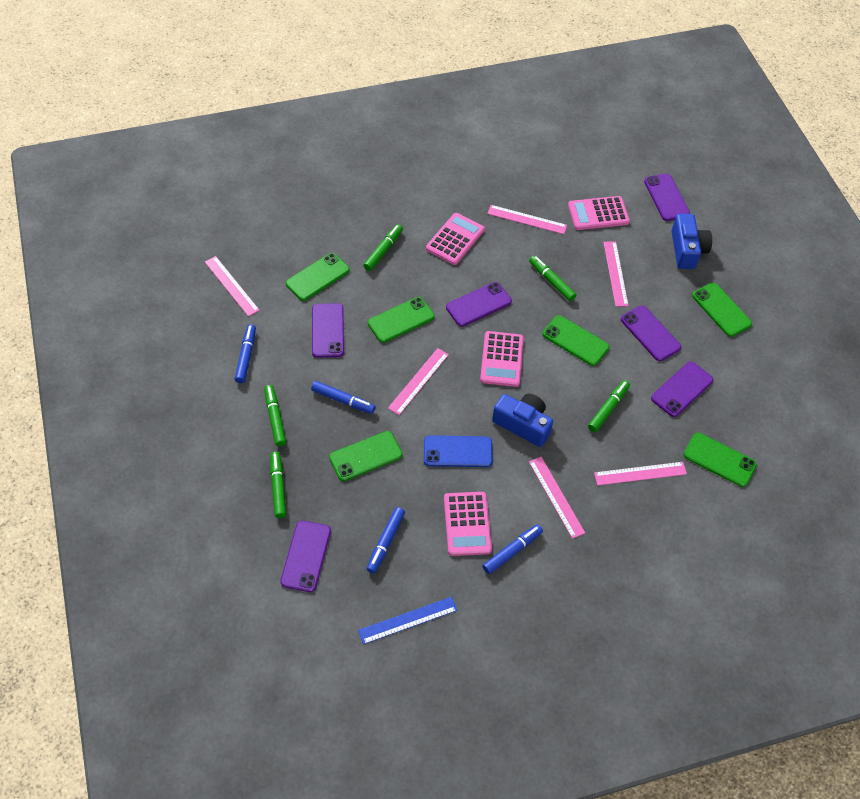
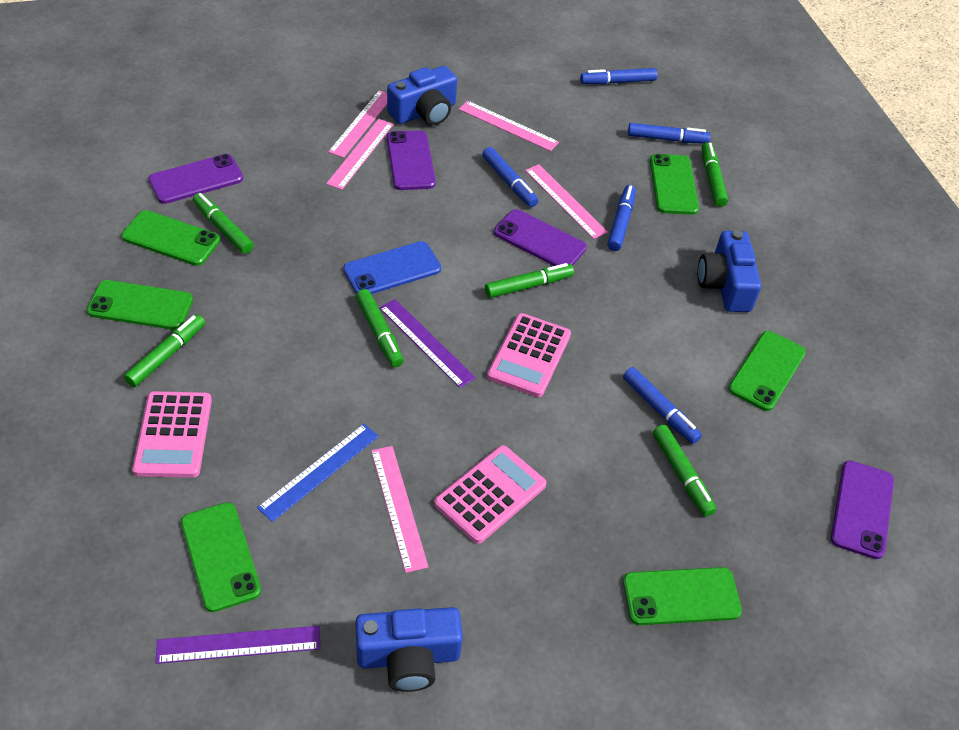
blue camera: [492,394,553,447] [671,214,712,269] = 2 -> [355,607,463,692] [387,66,457,125] [698,230,761,312] = 3
blue marker: [235,324,256,383] [311,381,375,414] [367,507,405,574] [483,524,543,574] = 4 -> [482,147,538,207] [580,68,657,84] [607,185,636,251] [623,367,702,444] [628,123,711,144] = 5
green marker: [264,385,286,446] [270,452,286,518] [363,224,403,271] [529,255,577,301] [588,380,630,432] = 5 -> [124,314,205,387] [193,193,254,254] [356,289,404,367] [485,263,574,298] [653,425,717,517] [702,142,728,207] = 6
pink calculator: [426,213,485,265] [444,492,492,556] [480,331,524,387] [568,196,630,230] = 4 -> [132,391,212,478] [434,445,547,544] [487,313,571,397] = 3
pink ruler: [205,256,259,316] [388,348,449,415] [487,205,567,234] [529,457,585,539] [594,462,687,485] [603,241,629,307] = 6 -> [326,119,394,190] [328,90,387,158] [371,446,428,573] [459,101,559,151] [525,164,608,239] = 5
purple phone: [280,521,331,592] [312,303,344,358] [446,282,512,327] [621,305,681,361] [644,174,690,221] [651,362,713,417] = 6 -> [148,154,243,204] [387,130,436,190] [494,209,587,266] [831,460,894,559] = 4
purple ruler: none = 0 -> [155,626,320,664] [379,299,476,388] = 2

